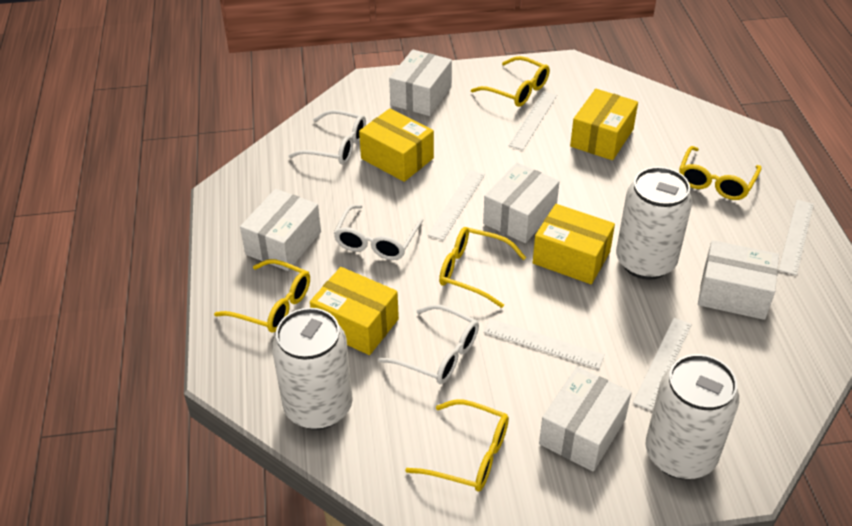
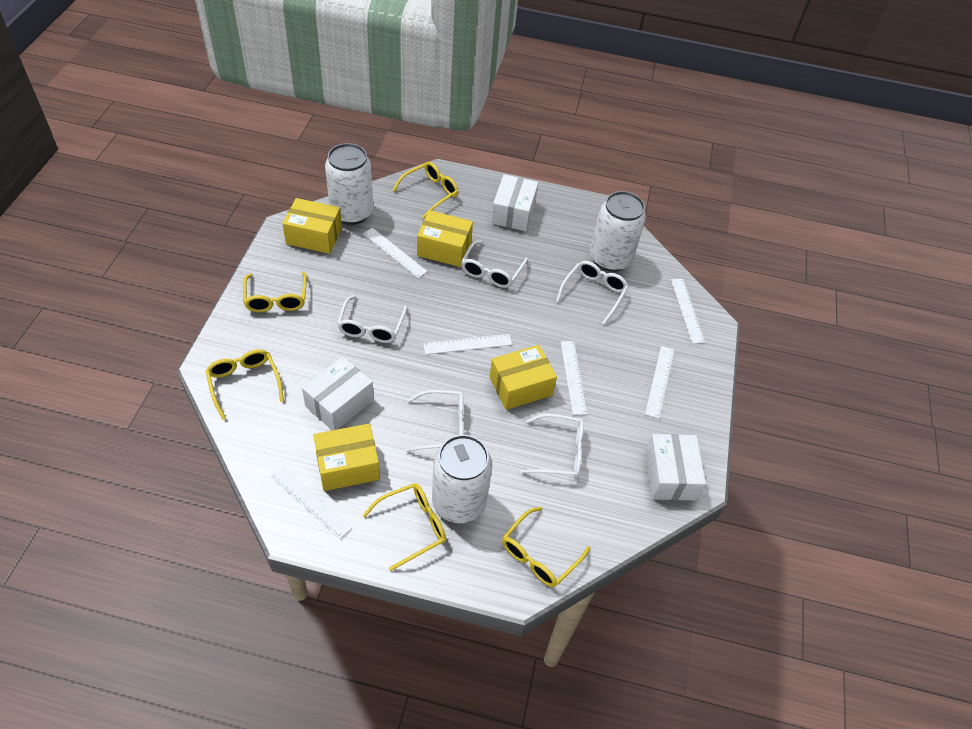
white box: [240,189,321,271] [389,50,452,116] [483,163,560,243] [539,366,632,472] [698,240,779,320] = 5 -> [302,357,374,430] [491,174,538,231] [645,434,706,500] = 3
white glasses: [288,110,366,165] [334,204,424,260] [378,304,479,384] = 3 -> [337,295,407,343] [405,390,464,452] [461,241,528,288] [520,413,584,478] [556,261,628,325] = 5
white ruler: [428,170,485,240] [484,319,605,369] [509,91,557,150] [633,318,692,411] [779,200,814,275] = 5 -> [270,466,352,539] [363,228,427,278] [423,334,512,355] [561,341,587,415] [645,346,674,419] [671,279,705,344] = 6

